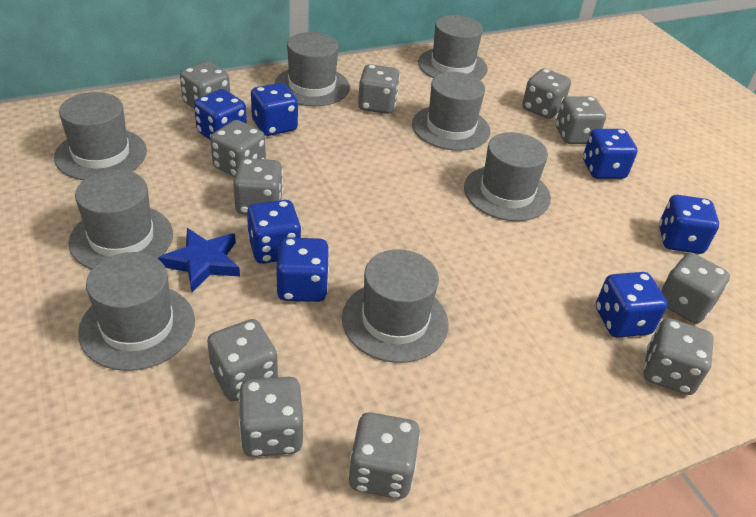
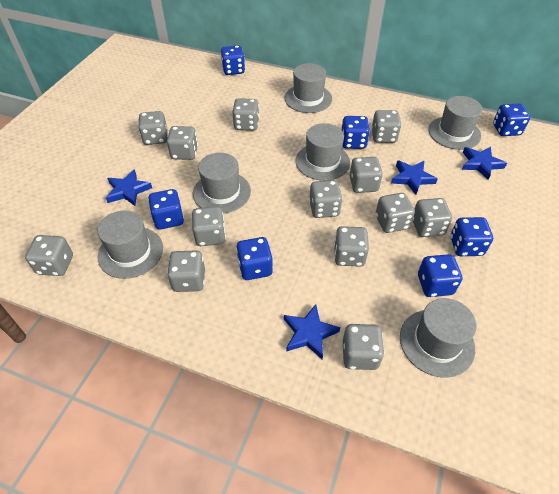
blue star: [158,228,240,292] = 1 -> [106,169,152,206] [284,304,340,359] [391,160,438,195] [462,147,507,180] = 4
grey dice: [180,61,230,109] [207,319,278,401] [210,120,266,177] [233,158,283,215] [238,377,303,457] [349,412,420,499] [358,64,400,114] [522,68,571,119] [556,96,606,144] [643,318,714,395] [660,253,730,324] = 11 -> [25,235,73,276] [138,111,168,145] [167,126,198,160] [167,250,205,292] [192,206,226,246] [232,98,259,131] [309,180,343,218] [334,226,369,267] [343,324,384,370] [350,157,383,193] [371,110,402,143] [376,193,415,233] [413,198,452,237] = 13
grey hat: [54,92,147,180] [68,170,173,270] [78,252,195,371] [274,32,350,106] [342,249,449,363] [412,72,490,151] [418,15,488,80] [464,132,551,221] = 8 -> [97,210,163,279] [193,153,251,213] [284,63,332,113] [295,123,350,181] [400,298,476,378] [428,96,482,150] = 6

